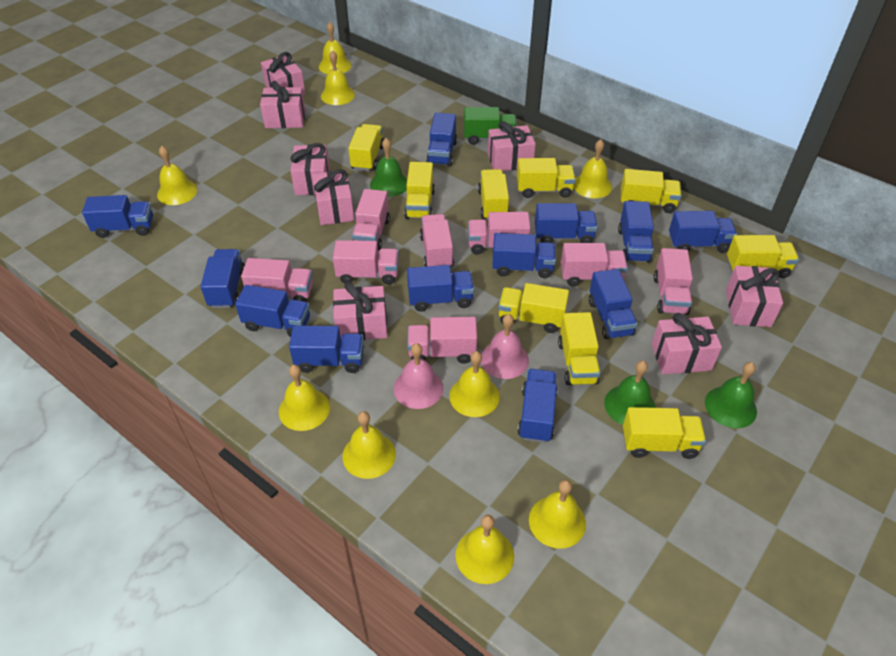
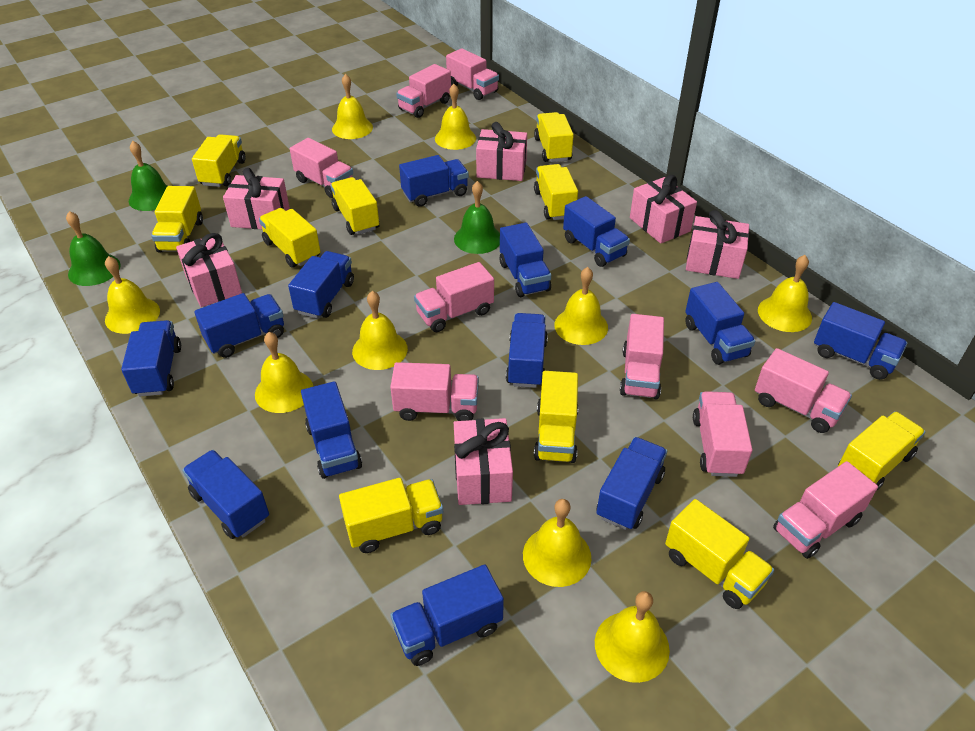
blue truck: [82,195,153,238] [201,249,245,308] [235,285,310,337] [289,326,364,373] [407,265,474,312] [426,113,457,166] [492,233,556,278] [517,369,558,443] [535,203,598,243] [589,269,638,339] [618,201,654,263] [669,211,737,253] = 12 -> [121,320,181,397] [182,450,269,539] [194,293,284,358] [288,251,354,318] [301,381,362,479] [390,565,504,666] [399,155,469,207] [500,223,551,297] [506,313,548,388] [563,196,630,267] [596,437,667,530] [685,282,755,365] [814,302,908,380] = 13
green truck: [464,107,517,145] = 1 -> none = 0
pink bell: [394,343,443,409] [481,314,529,379] = 2 -> none = 0
pink gift: [260,81,305,128] [261,52,306,95] [290,143,330,195] [313,169,354,225] [333,282,387,340] [488,121,536,171] [652,313,722,374] [726,266,783,327] = 8 -> [176,233,242,307] [223,168,290,229] [454,418,513,505] [476,122,527,181] [630,175,697,244] [686,210,749,279] = 6
pink truck: [241,258,313,302] [333,240,399,285] [352,189,390,251] [407,317,477,364] [420,214,454,267] [468,212,531,255] [561,243,628,287] [654,248,693,315] = 8 -> [290,138,353,198] [390,362,479,421] [396,64,451,118] [414,262,494,332] [446,48,499,100] [620,314,664,399] [693,391,752,477] [755,348,852,433] [773,461,878,559] = 9
yellow truck: [348,124,384,171] [404,162,435,219] [478,169,509,220] [498,283,569,333] [517,158,576,198] [558,312,600,385] [621,169,682,213] [623,407,706,459] [727,235,799,278] = 9 -> [151,186,203,253] [192,134,245,187] [259,208,320,268] [331,177,380,235] [339,478,443,553] [534,112,574,162] [534,164,578,220] [534,371,579,463] [665,499,774,609] [838,411,925,491] = 10

